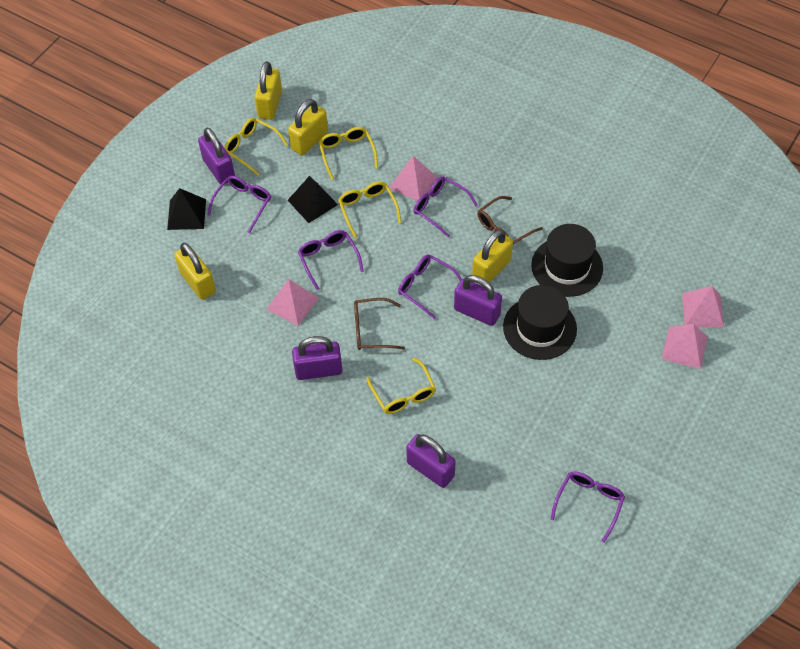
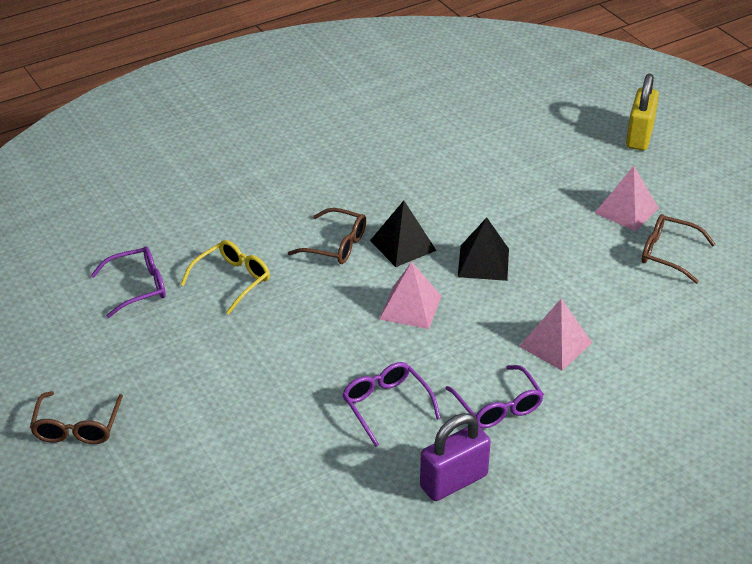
black hat: [503,285,577,360] [531,224,603,297] = 2 -> none = 0
brown glasses: [354,298,405,350] [477,196,543,244] = 2 -> [30,391,123,444] [288,208,366,264] [642,214,716,284] = 3
pink pyramid: [266,279,319,326] [389,156,438,201] [662,324,708,369] [682,286,724,328] = 4 -> [380,262,441,329] [519,298,592,371] [595,166,659,231] = 3
purple glasses: [208,175,271,233] [298,230,364,290] [398,255,462,319] [413,176,478,238] [551,471,625,543] = 5 -> [91,246,166,318] [342,362,441,447] [445,365,544,428] = 3
purple padlock: [198,128,235,184] [292,336,342,380] [406,434,456,488] [454,275,502,326] = 4 -> [420,413,491,501] = 1
yellow glasses: [225,118,288,175] [319,127,378,180] [338,182,401,238] [366,358,436,414] = 4 -> [180,240,270,314] = 1
yellow padlock: [174,243,216,300] [254,61,282,120] [288,99,328,155] [472,229,513,283] = 4 -> [626,74,659,151] = 1

